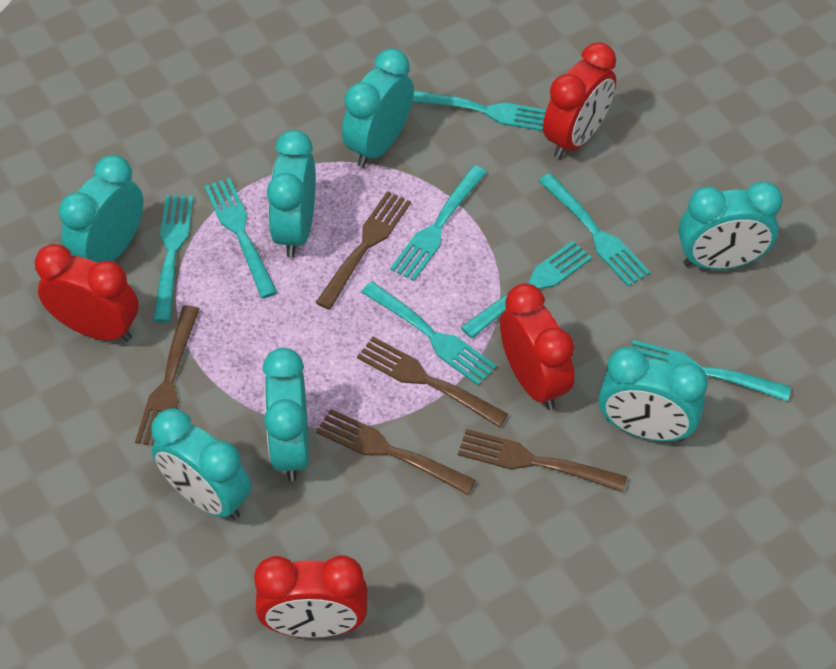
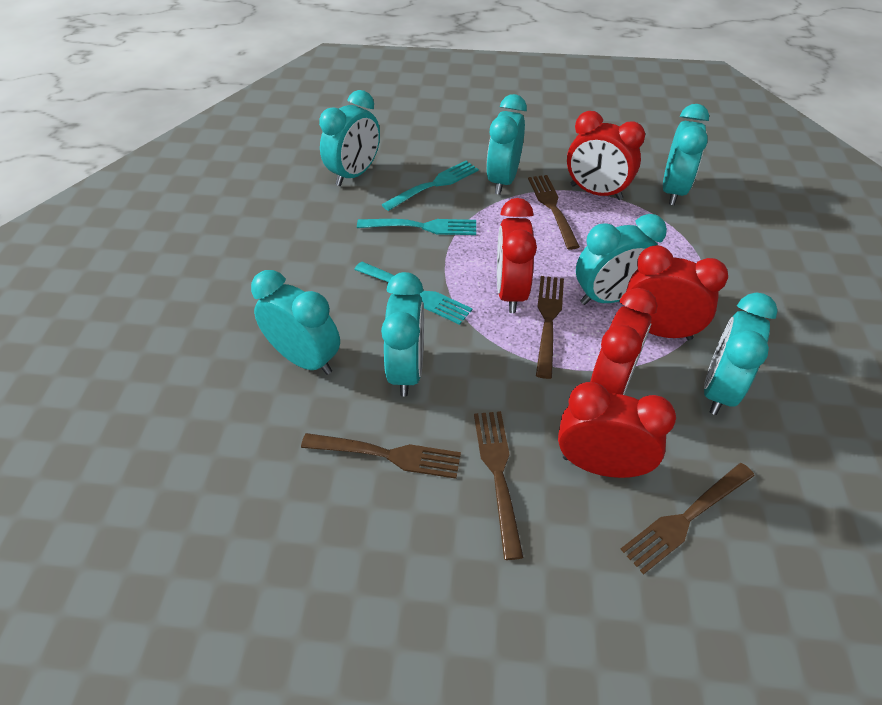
red clock: [35,244,139,341] [254,555,367,638] [500,283,574,410] [543,42,616,159] = 4 -> [497,198,537,313] [558,382,676,478] [567,111,645,200] [590,288,657,395] [626,245,728,340] = 5
turquoise fork: [153,195,194,322] [204,178,278,298] [361,281,497,386] [390,165,487,281] [412,91,546,131] [461,241,592,339] [539,173,650,287] [631,340,791,402] = 8 -> [354,261,472,325] [357,219,476,235] [381,161,479,211] = 3

